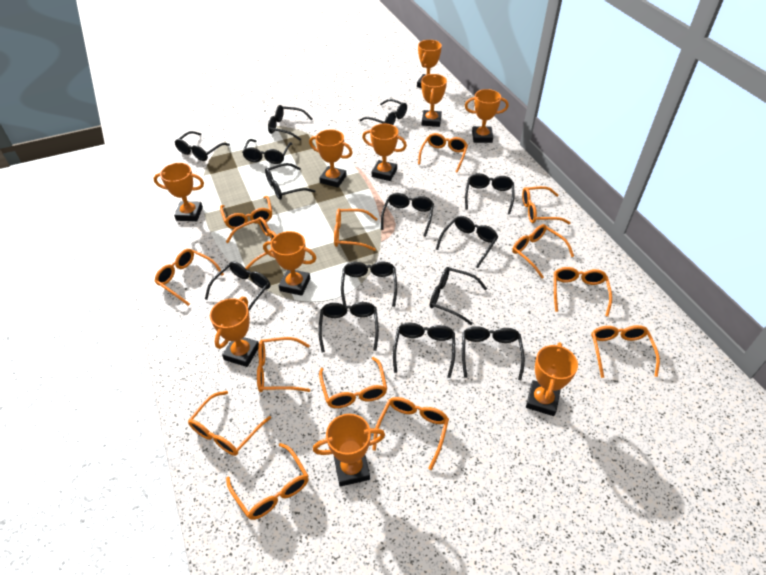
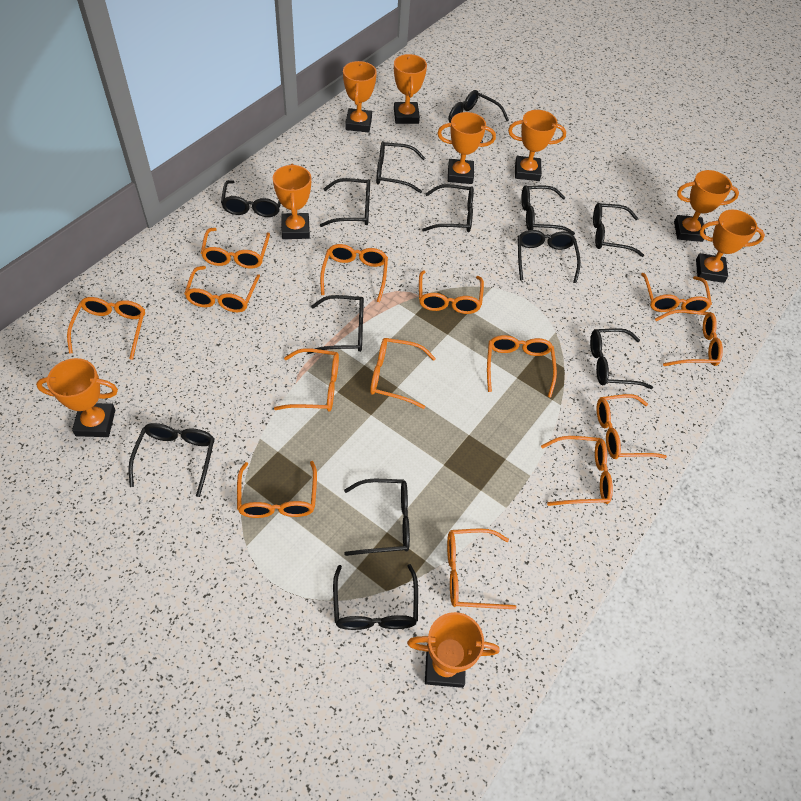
black glasses: [175,131,230,161] [205,261,270,311] [242,139,292,164] [265,163,315,200] [268,105,313,141] [318,302,379,353] [341,261,397,307] [360,99,407,125] [381,193,434,237] [393,323,455,378] [430,267,487,325] [436,216,498,268] [462,326,525,380] [465,173,515,214] = 14 -> [128,423,215,497] [221,180,281,217] [307,295,364,354] [320,178,370,227] [333,564,418,630] [344,479,410,556] [376,141,425,193] [422,184,474,232] [448,90,509,143] [518,230,581,283] [521,185,575,235] [590,328,653,389] [593,203,644,257] = 13
orange trophy: [154,163,204,221] [210,297,259,367] [263,231,317,296] [309,130,353,188] [313,414,385,487] [362,124,407,181] [417,40,442,88] [421,74,447,127] [465,89,509,143] [526,342,578,416] = 10 -> [36,358,118,437] [273,164,311,239] [343,61,377,133] [394,54,427,124] [407,612,499,688] [437,112,496,184] [508,110,566,181] [674,170,739,242] [696,210,765,283] = 9

